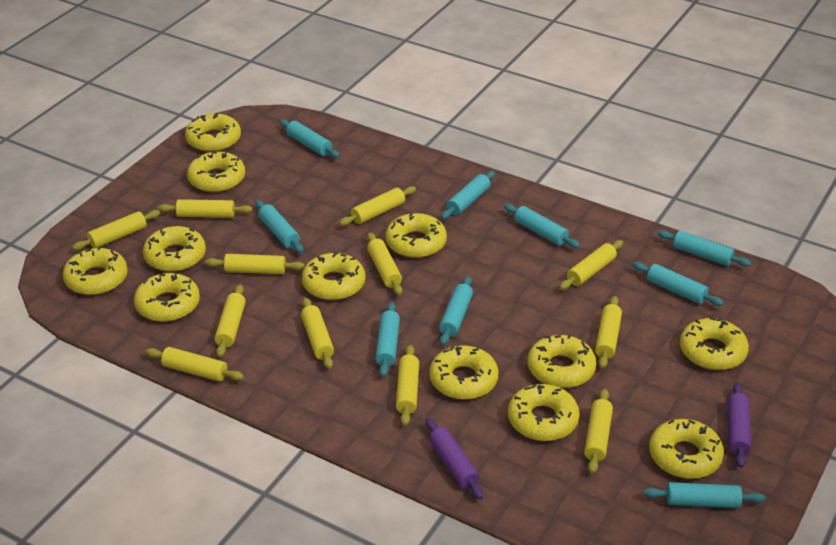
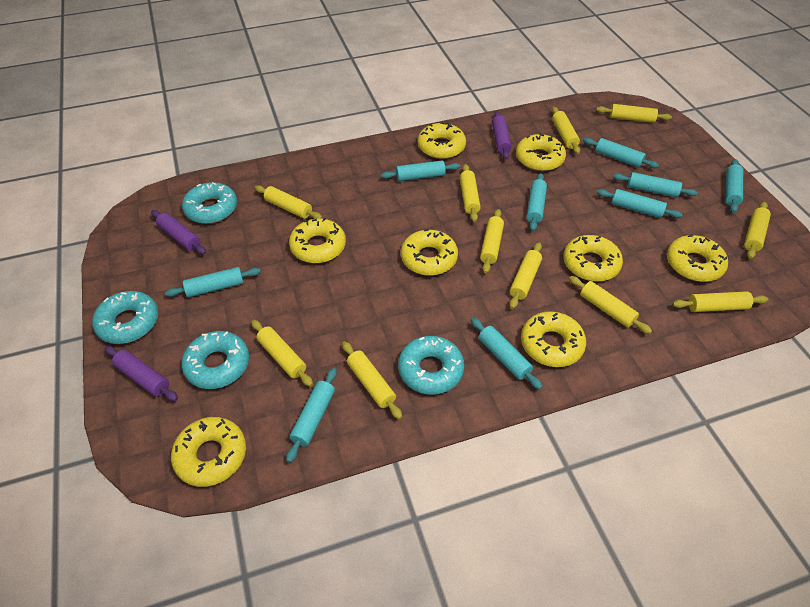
purple rolling pin: [426,418,484,500] [728,383,751,468] = 2 -> [105,346,178,401] [151,210,206,254] [492,111,512,160] = 3
turquoise donut: none = 0 -> [92,291,158,344] [182,182,237,224] [182,331,249,389] [398,336,464,394] = 4
yellow donut: [63,246,128,295] [134,273,200,322] [143,226,206,272] [185,113,241,152] [187,151,245,193] [302,251,366,300] [386,213,447,258] [429,345,499,400] [508,384,580,441] [527,334,596,388] [649,419,724,479] [680,317,749,370] = 12 -> [171,417,246,487] [289,218,346,263] [401,229,458,276] [418,122,466,159] [516,134,566,171] [521,311,586,367] [563,235,623,282] [667,235,728,282] = 8
yellow rolling pin: [72,210,160,250] [146,347,244,382] [158,199,253,218] [205,254,304,274] [215,285,246,357] [301,297,334,369] [339,186,416,226] [367,232,402,295] [396,345,419,426] [559,240,623,290] [584,389,613,474] [595,296,622,369] = 12 -> [251,320,313,387] [255,185,322,219] [342,341,402,419] [460,164,481,222] [480,209,504,273] [509,242,542,309] [552,107,580,154] [569,276,652,334] [596,104,672,123] [672,291,769,312] [744,202,771,259] = 11

